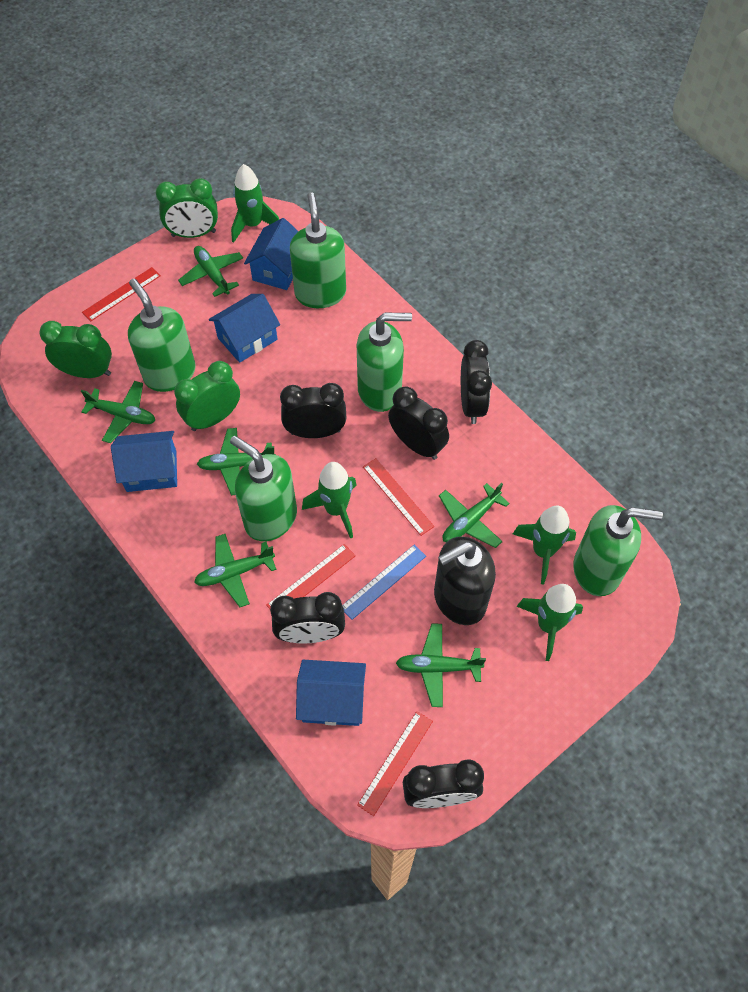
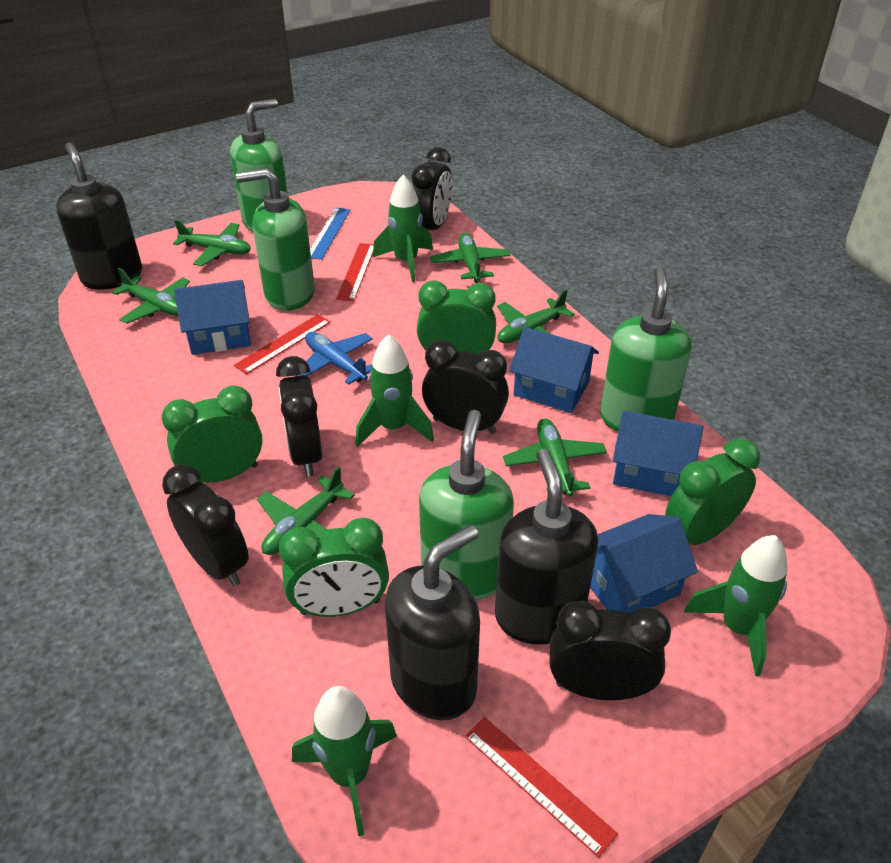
black soap dispenser: [434,536,496,625] = 1 -> [56,142,142,290] [385,525,480,720] [495,449,598,645] = 3
blue plane: none = 0 -> [295,332,373,385] = 1
green clock: [39,321,112,378] [156,178,218,238] [174,361,240,431] = 3 -> [162,385,263,482] [279,518,389,617] [417,280,496,354] [665,439,760,545] = 4
green soap dispenser: [128,279,196,392] [230,436,297,541] [290,192,346,308] [357,313,412,412] [573,505,663,596] = 5 -> [230,99,288,232] [236,168,315,311] [419,410,514,600] [600,267,692,432] = 4
red ruler: [82,267,161,321] [266,544,356,609] [357,711,433,816] [363,458,434,536] = 4 -> [234,314,331,374] [336,243,374,301] [465,717,618,858] = 3

